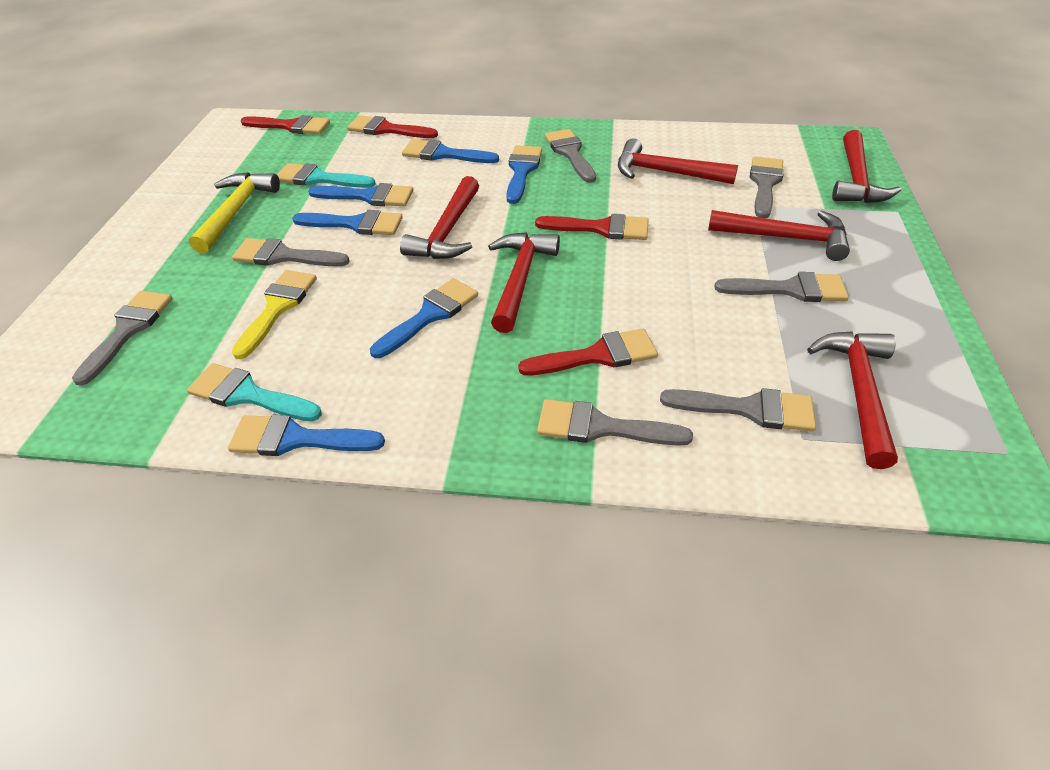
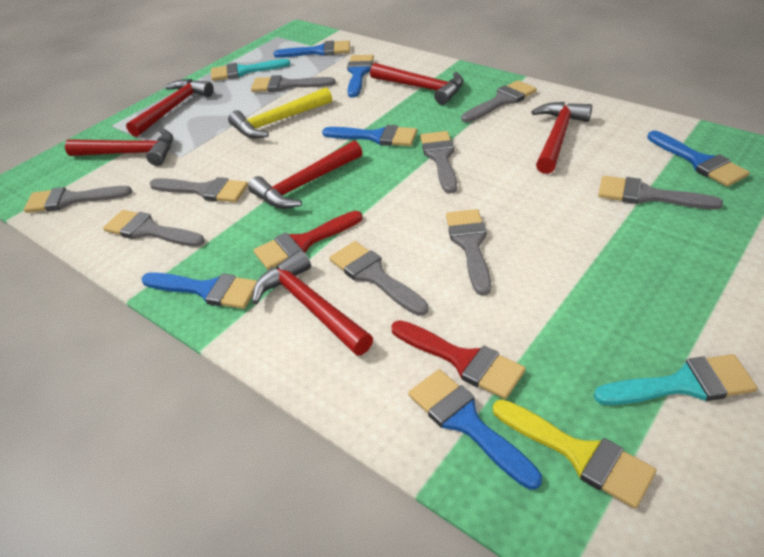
grey brush: [72,291,173,386] [232,238,349,267] [537,399,693,446] [545,129,596,183] [660,388,816,432] [714,272,849,302] [750,157,784,218] = 7 -> [24,186,132,213] [103,210,205,247] [150,177,248,202] [251,75,335,92] [329,241,429,316] [420,131,457,194] [446,209,491,295] [461,80,537,123] [598,176,723,210] = 9
red brush: [241,115,330,134] [347,115,438,138] [518,329,658,375] [535,214,649,240] = 4 -> [253,211,363,270] [391,320,526,399] = 2

